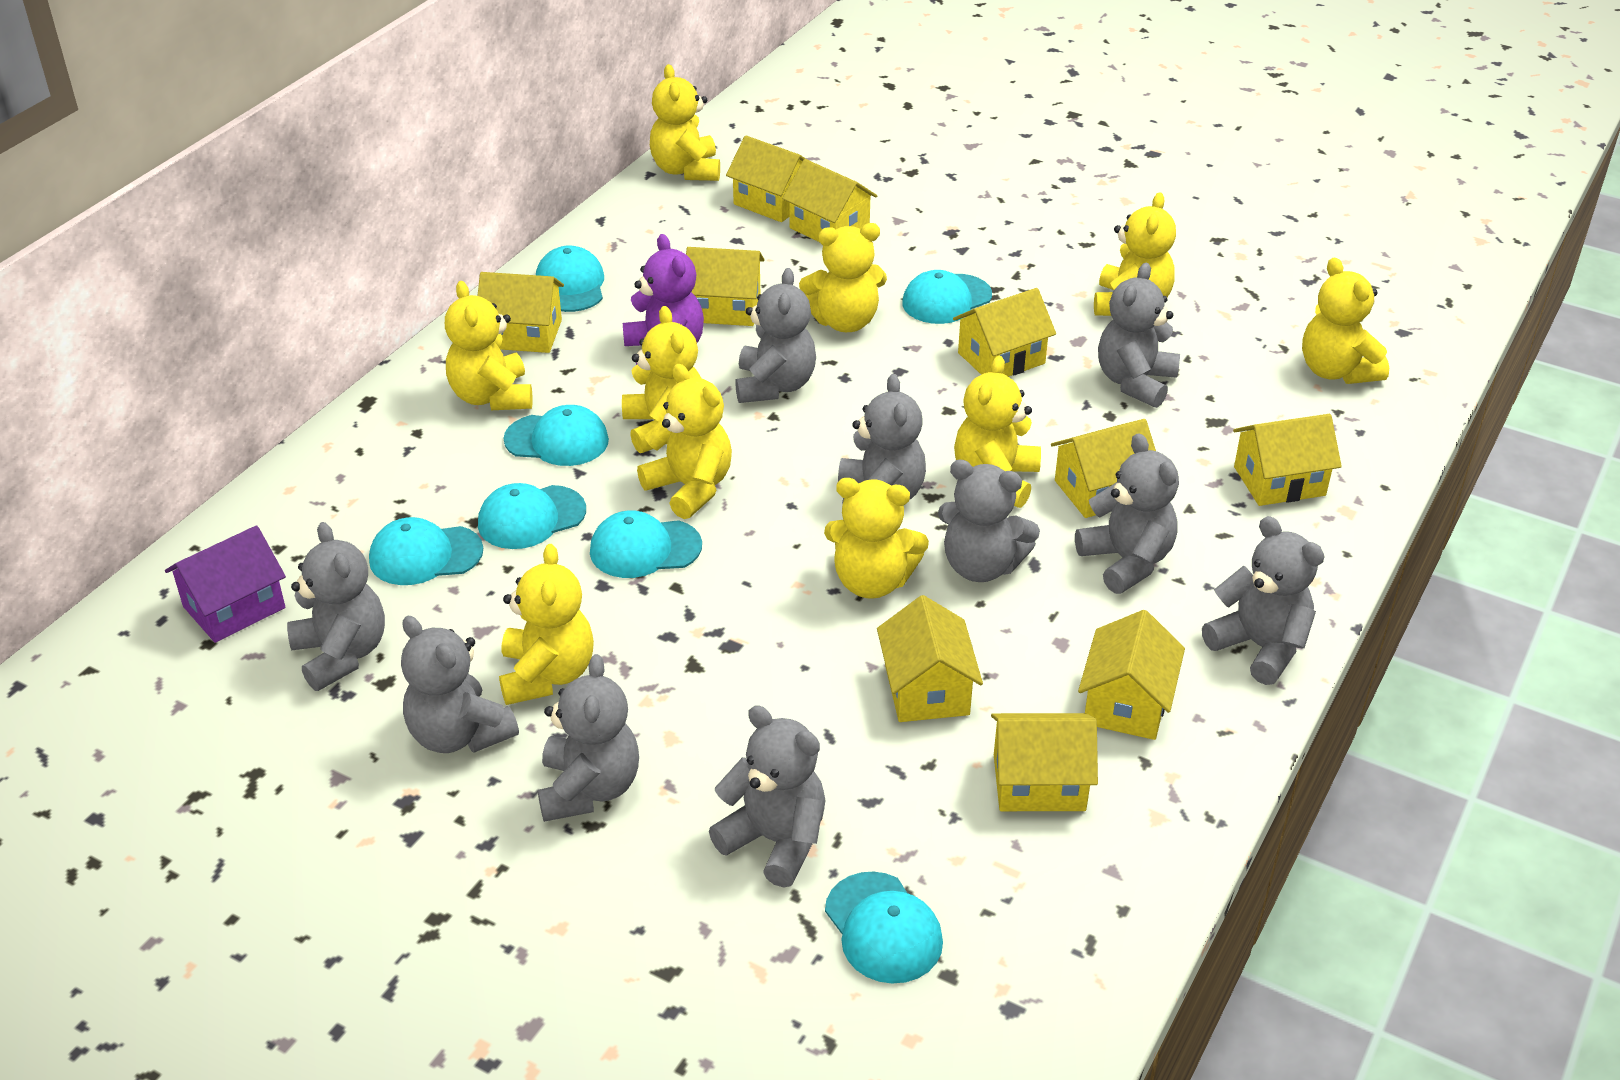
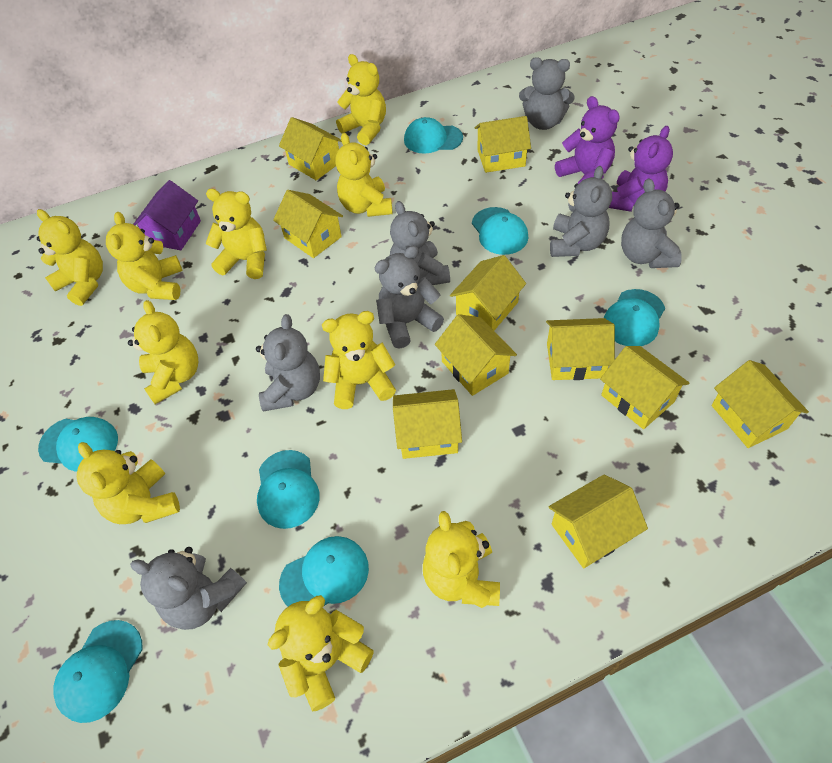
grey teddy bear: [287,522,385,691] [401,616,519,753] [538,654,639,822] [709,705,825,888] [735,268,816,403] [838,374,926,504] [938,459,1040,582] [1075,433,1179,594] [1098,263,1180,408] [1202,516,1325,685] = 10 -> [130,547,247,630] [256,314,320,412] [375,246,444,349] [390,201,450,285] [519,57,575,130] [550,166,612,257] [621,178,682,268] = 7
purple teddy bear: [623,234,704,365] = 1 -> [555,96,620,184] [609,126,673,212] = 2

